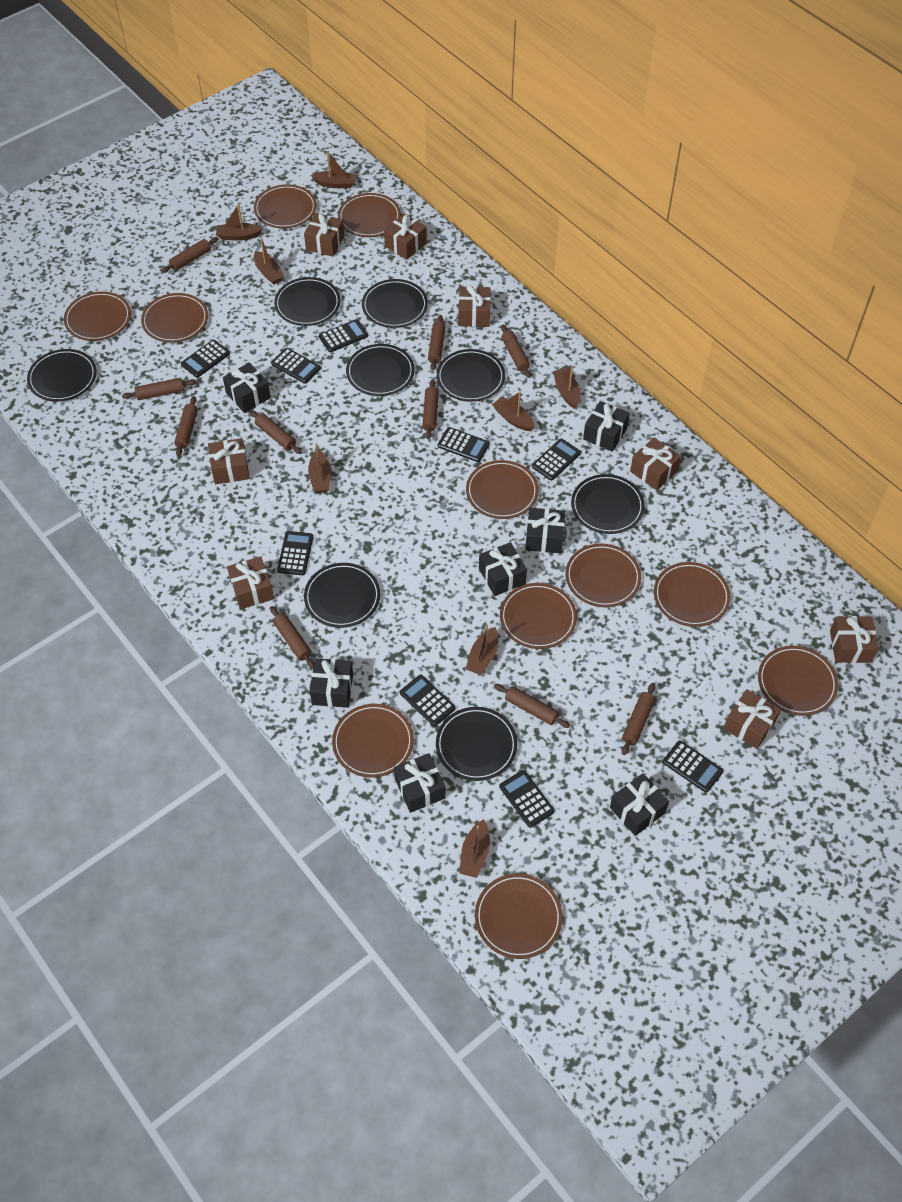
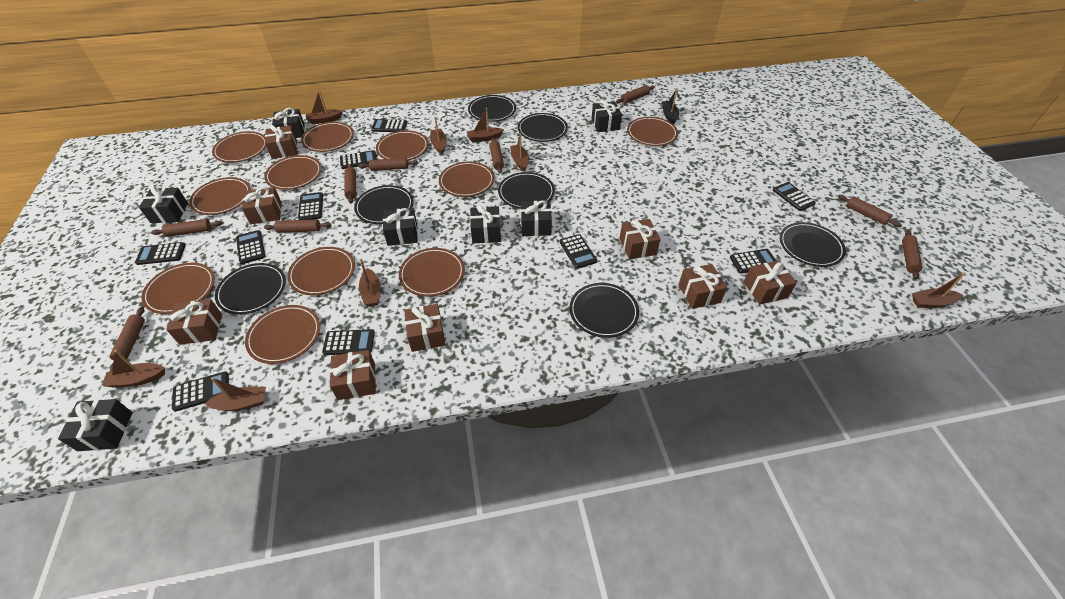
black boat: none = 0 -> [662,88,679,124] = 1
black calculator: [181,340,230,378] [271,348,321,384] [277,531,313,576] [319,319,368,352] [400,675,456,726] [438,427,490,462] [499,770,555,828] [532,439,581,481] [663,740,723,793] = 9 -> [135,242,186,265] [172,371,229,412] [236,230,265,264] [298,192,323,220] [322,329,375,355] [340,150,377,169] [371,119,407,132] [560,234,597,269] [730,249,776,274] [773,182,816,211] = 10
black plate: [27,349,97,402] [274,277,340,326] [304,563,381,628] [346,344,414,396] [362,279,428,328] [436,707,517,781] [437,349,505,402] [571,474,645,534] = 8 -> [215,263,286,315] [354,185,414,224] [468,95,516,122] [498,172,555,209] [518,113,568,142] [569,283,639,338] [780,222,846,267] = 7
brown rolling pin: [122,378,197,400] [161,237,218,273] [174,396,198,457] [249,410,302,454] [270,606,314,668] [422,379,439,439] [428,315,446,371] [494,684,570,728] [501,325,531,378] [622,683,656,755] = 10 -> [110,307,145,371] [151,219,222,237] [264,219,331,233] [344,164,356,203] [359,158,418,171] [489,138,504,173] [616,85,655,104] [838,195,902,227] [902,230,922,279] = 9

